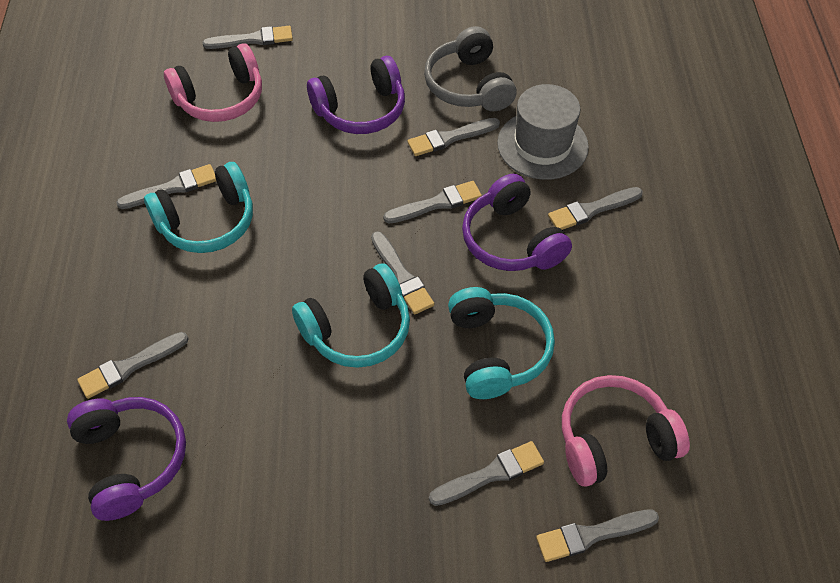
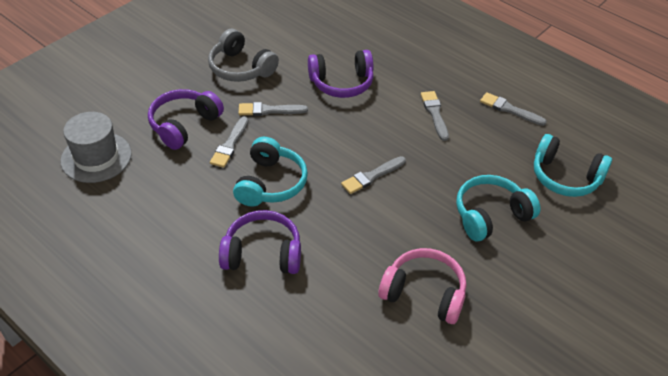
grey brush: [77,332,189,399] [116,164,216,209] [202,26,293,49] [371,231,434,314] [383,181,482,223] [407,118,500,156] [429,441,544,506] [536,510,659,562] [548,187,643,230] = 9 -> [210,117,248,168] [239,102,308,116] [341,156,406,194] [421,91,449,141] [480,92,547,126] = 5
pink headphones: [164,43,262,122] [562,375,690,487] = 2 -> [378,248,466,324] = 1

